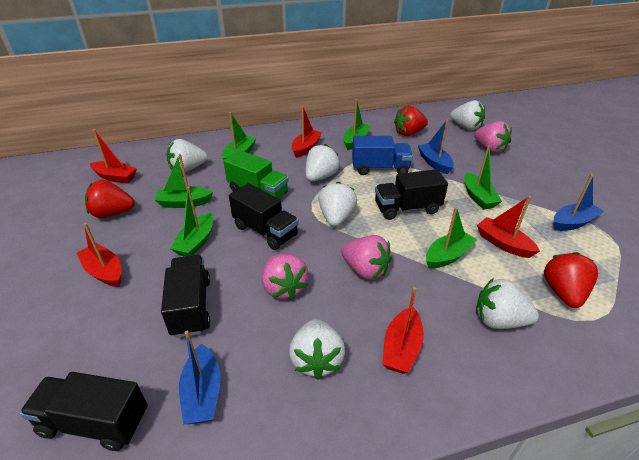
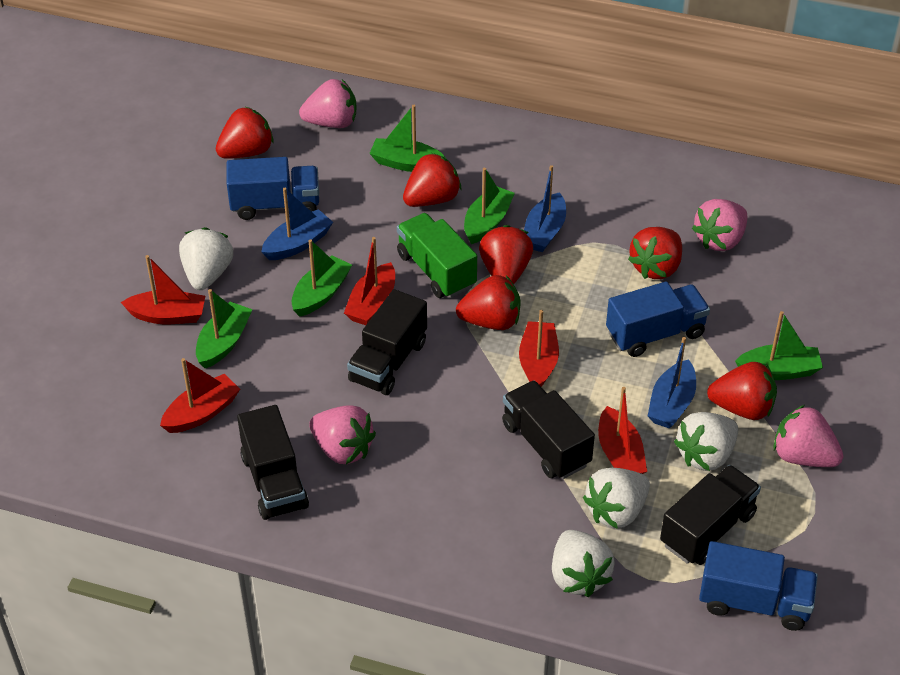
blue truck: [352,136,413,175] = 1 -> [227,157,319,220] [606,282,710,357] [699,541,818,631] = 3
green boat: [155,154,213,208] [170,186,213,257] [222,112,256,160] [343,99,371,150] [426,207,477,269] [464,145,502,210] = 6 -> [196,289,253,368] [291,240,352,317] [369,105,446,172] [464,168,515,244] [735,311,823,380] = 5
pink strawberry: [262,253,308,300] [341,235,392,280] [474,121,512,153] = 3 -> [299,79,357,128] [309,405,376,464] [692,199,748,251] [773,405,844,467] = 4
red strawberry: [85,179,135,218] [394,106,428,136] [544,252,598,308] = 3 -> [216,107,274,159] [403,153,461,207] [456,275,520,330] [479,225,533,284] [628,227,682,279] [707,362,777,420] = 6
white strawberry: [167,139,208,173] [289,319,345,380] [305,144,340,181] [318,181,357,227] [450,100,485,130] [476,278,539,329] = 6 -> [179,227,233,290] [552,530,614,597] [583,468,650,529] [674,412,738,471] = 4

